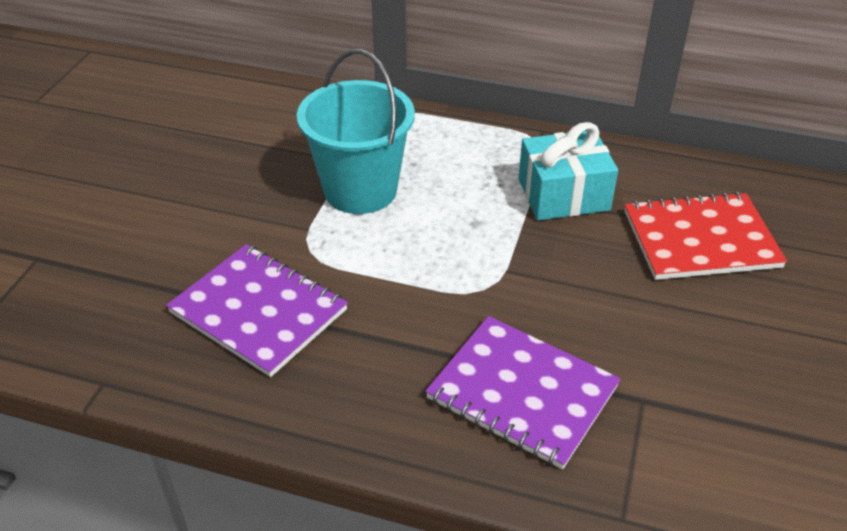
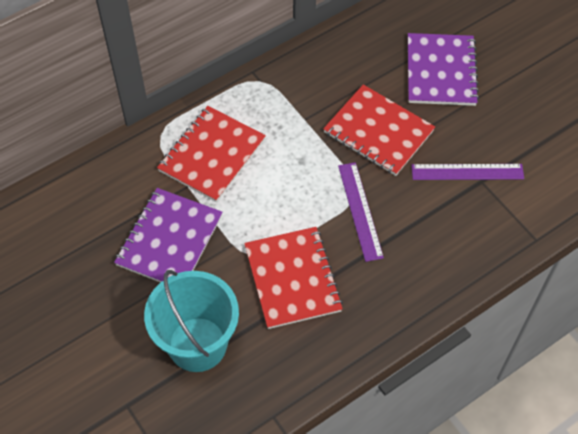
purple ruler: none = 0 -> [338,162,384,262] [412,164,524,180] = 2
red notebook: [624,192,787,280] = 1 -> [157,106,266,202] [244,227,343,329] [323,84,435,176] = 3
turquoise gift: [519,122,618,221] = 1 -> none = 0

